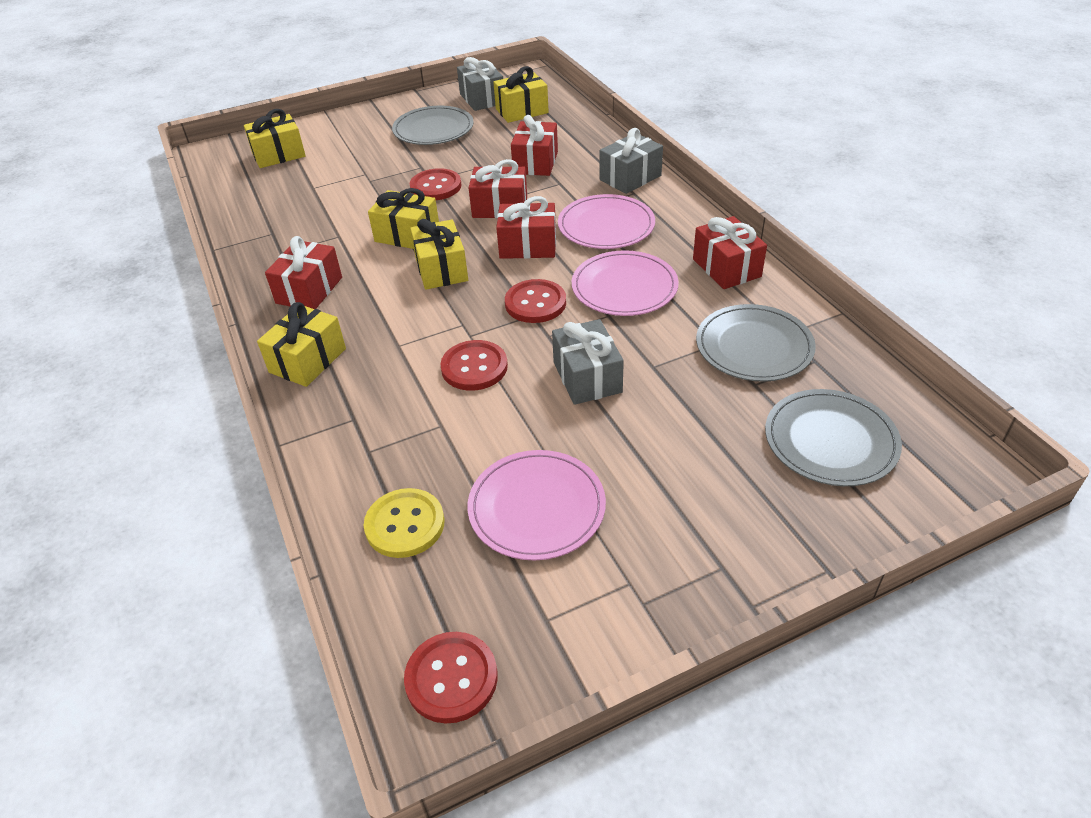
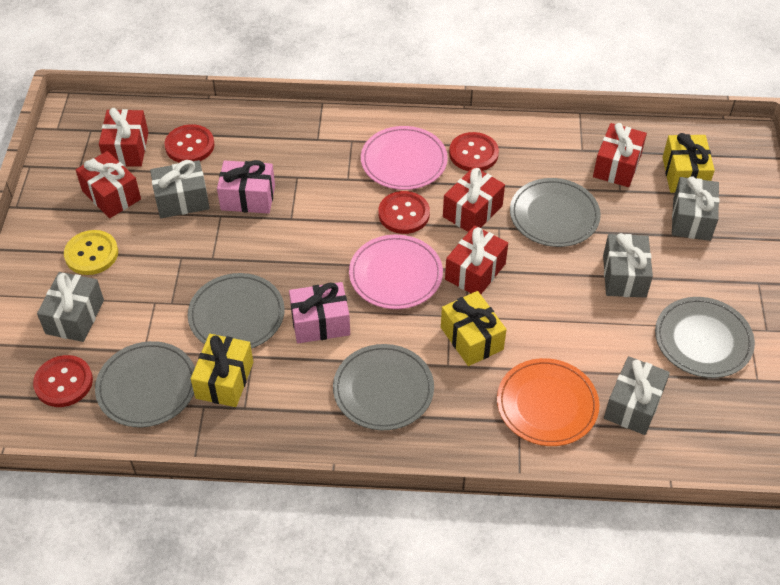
grey gift: [457,57,503,111] [552,319,624,405] [599,128,663,194] = 3 -> [37,272,104,342] [150,160,210,218] [603,233,653,298] [604,356,670,435] [672,176,719,241] = 5
grey plate: [392,106,474,145] [696,304,816,382] [765,389,902,486] = 3 -> [95,341,195,427] [188,273,285,349] [333,344,434,430] [510,178,601,247] [655,297,755,378] = 5
orange plate: none = 0 -> [497,358,599,446] = 1
pink gift: none = 0 -> [217,160,275,214] [289,282,350,343] = 2
pink plate: [467,450,606,560] [558,194,655,249] [572,250,679,316] = 3 -> [349,235,443,309] [361,126,448,190] = 2
yellow gift: [244,109,306,168] [257,302,346,387] [368,188,439,249] [410,219,468,290] [493,66,549,123] = 5 -> [191,334,253,407] [441,291,507,366] [662,133,715,193] = 3

